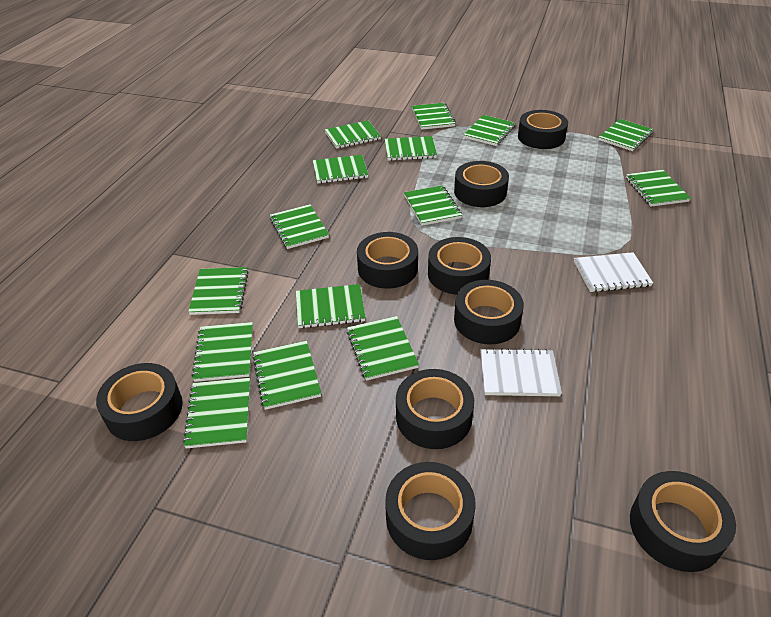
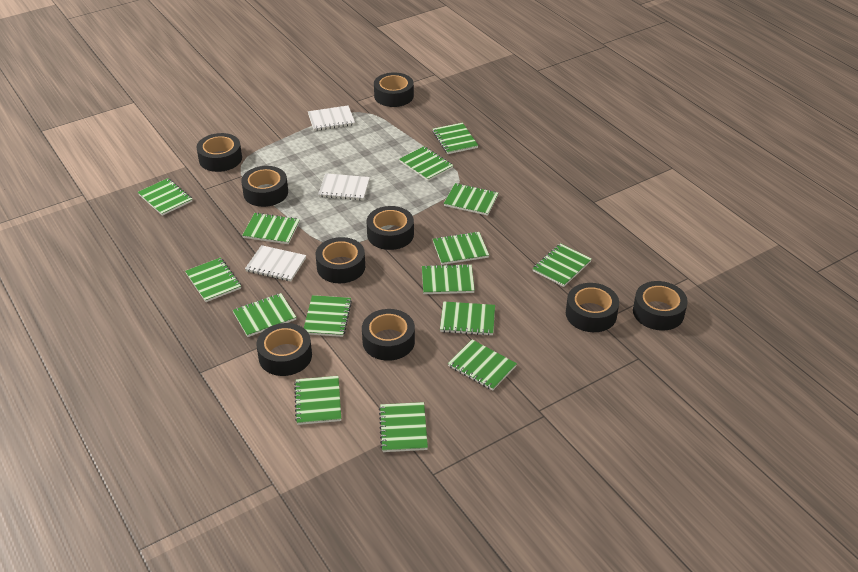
white notebook: [480,348,562,396] [574,252,653,292] = 2 -> [245,245,306,281] [308,105,355,131] [318,173,370,200] = 3

